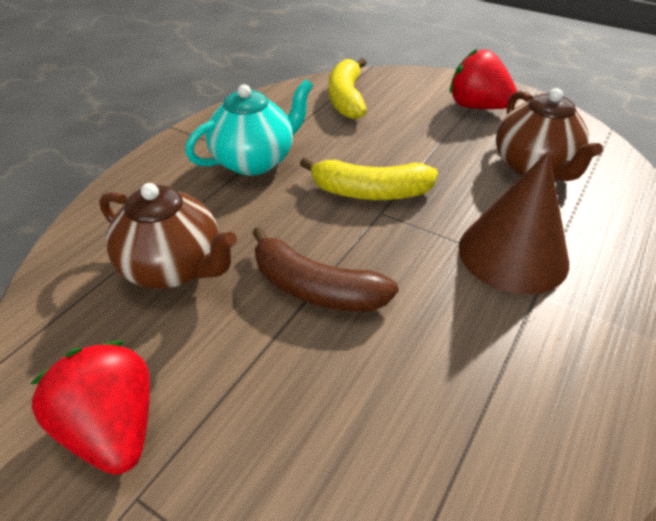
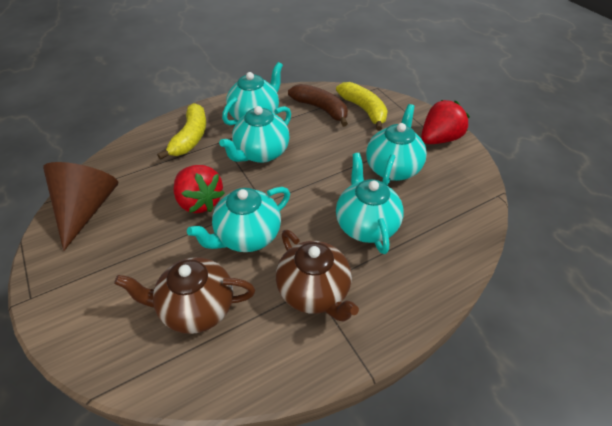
turquoise teapot: [185,79,313,176] = 1 -> [187,187,290,252] [219,106,291,163] [222,62,283,125] [336,153,404,254] [366,104,427,186] = 5

